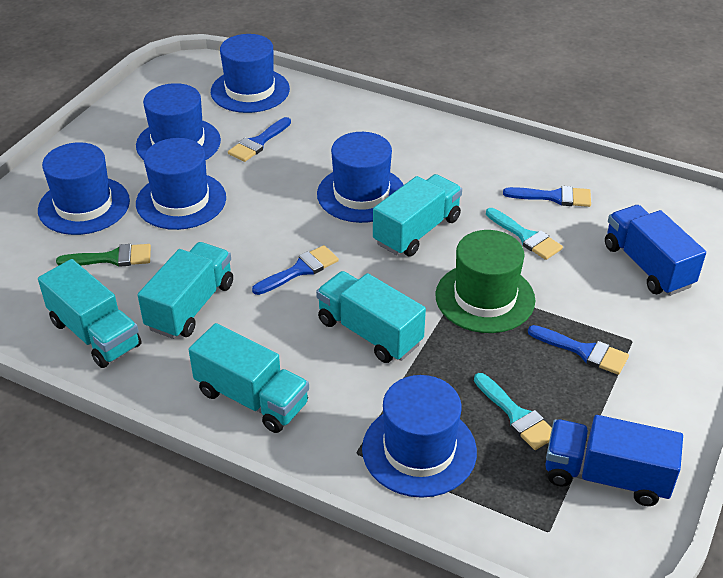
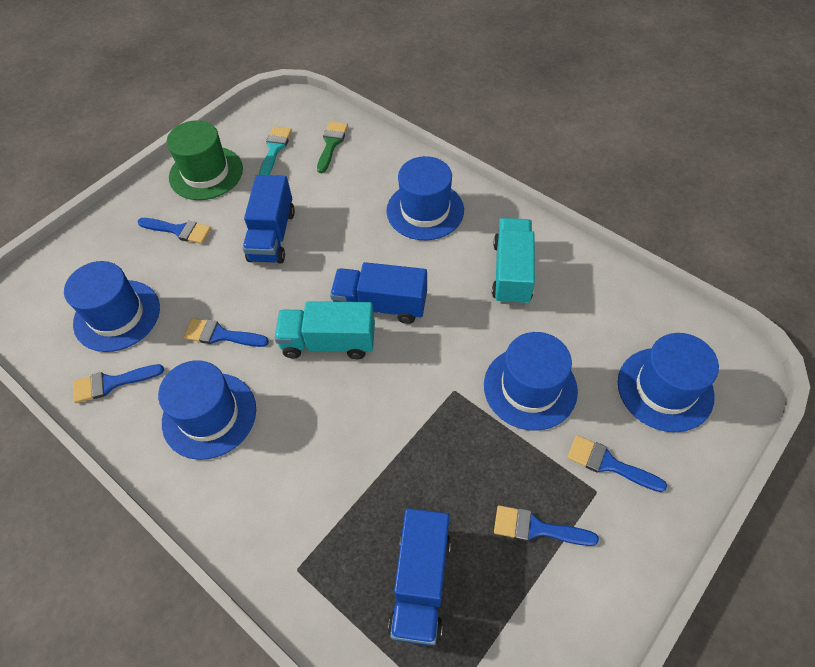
blue brush: [228,117,291,162] [252,245,339,295] [503,186,591,207] [528,325,629,375] = 4 -> [73,364,164,403] [137,218,211,244] [184,318,269,347] [494,505,599,546] [567,435,667,492] = 5
blue hat: [38,142,130,235] [136,83,221,160] [136,138,226,230] [211,34,290,113] [317,132,404,223] [362,375,477,498] = 6 -> [64,261,160,352] [158,360,256,460] [386,156,464,240] [484,332,578,431] [618,333,719,432] = 5
blue truck: [545,415,683,506] [605,205,706,296] = 2 -> [243,175,295,264] [330,262,427,324] [388,508,451,646] = 3
turquoise brush: [474,373,552,450] [486,208,563,260] = 2 -> [259,127,292,175] = 1
turquoise truck: [38,259,142,368] [138,242,233,339] [189,323,309,433] [316,271,426,363] [373,174,462,256] = 5 -> [274,301,375,359] [492,218,535,305] = 2

